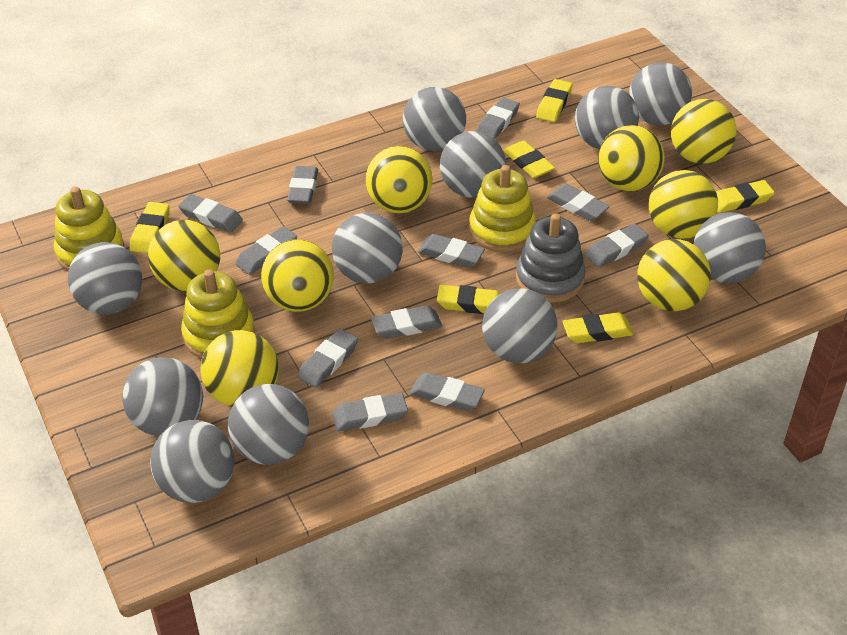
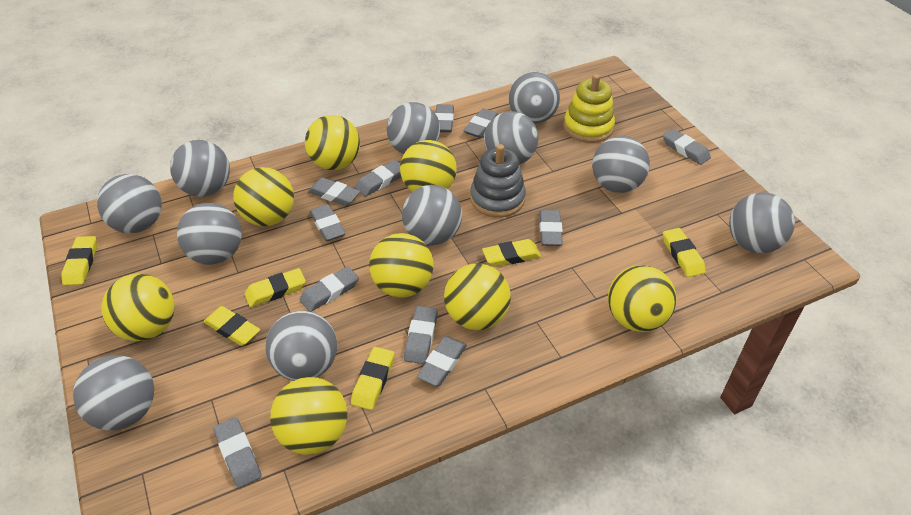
yellow stacking toy: [54,187,124,271] [181,269,255,359] [469,165,536,252] = 3 -> [564,74,615,143] = 1

